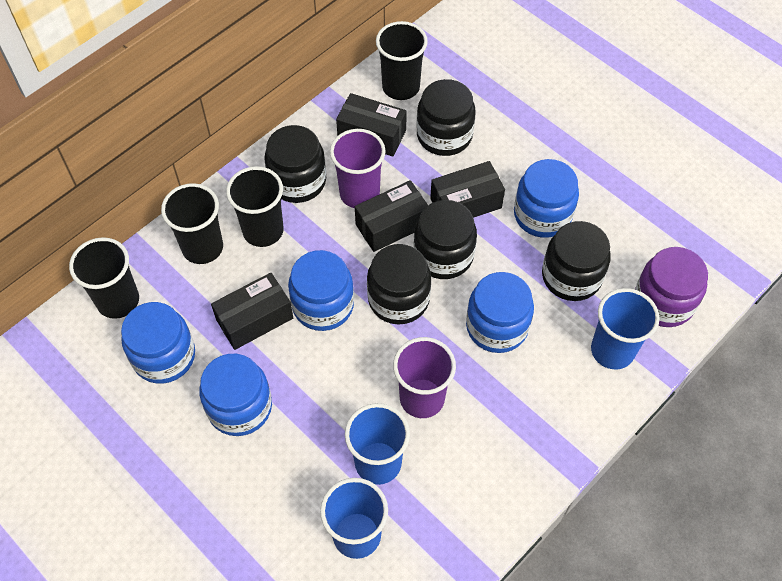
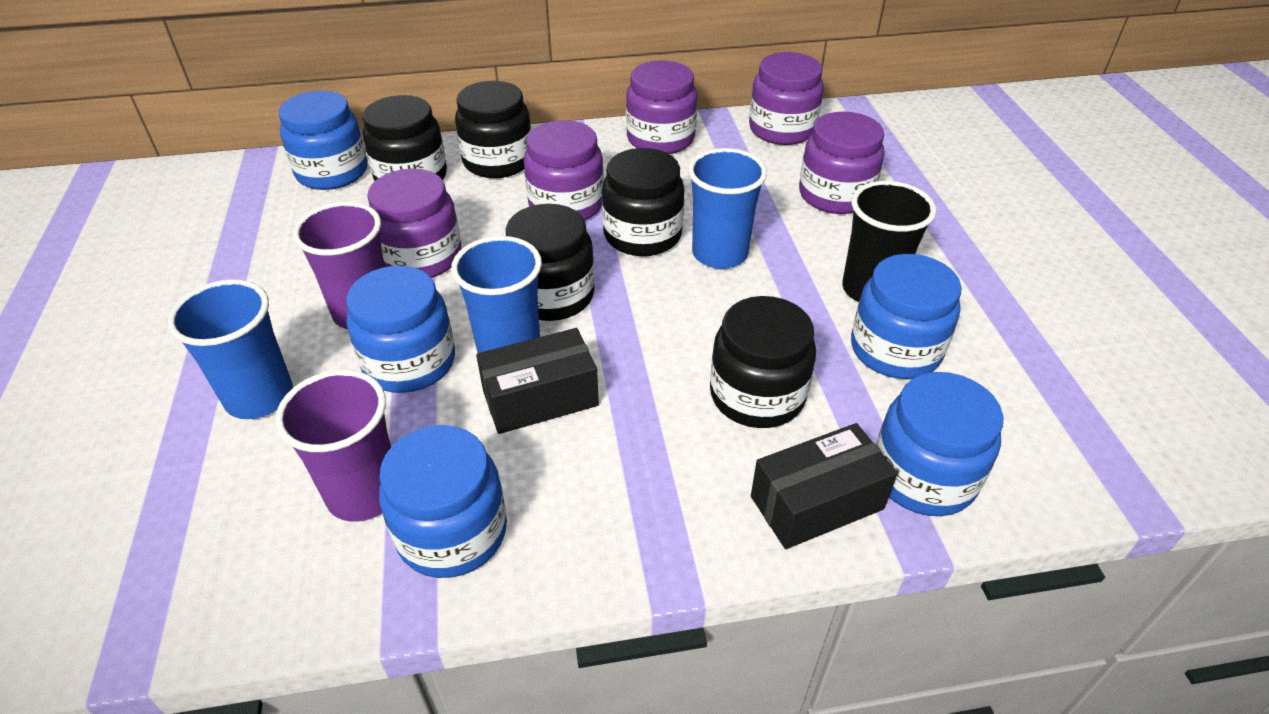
black box: [211,273,293,350] [336,93,407,157] [355,180,428,252] [430,161,505,218] = 4 -> [476,328,599,434] [751,423,897,549] = 2
black cup: [69,237,139,319] [161,183,223,264] [226,166,284,247] [376,21,428,100] = 4 -> [842,181,936,302] = 1
purple jar: [635,247,708,327] = 1 -> [367,169,461,278] [524,120,604,220] [626,61,697,154] [749,52,824,145] [799,112,885,214] = 5

